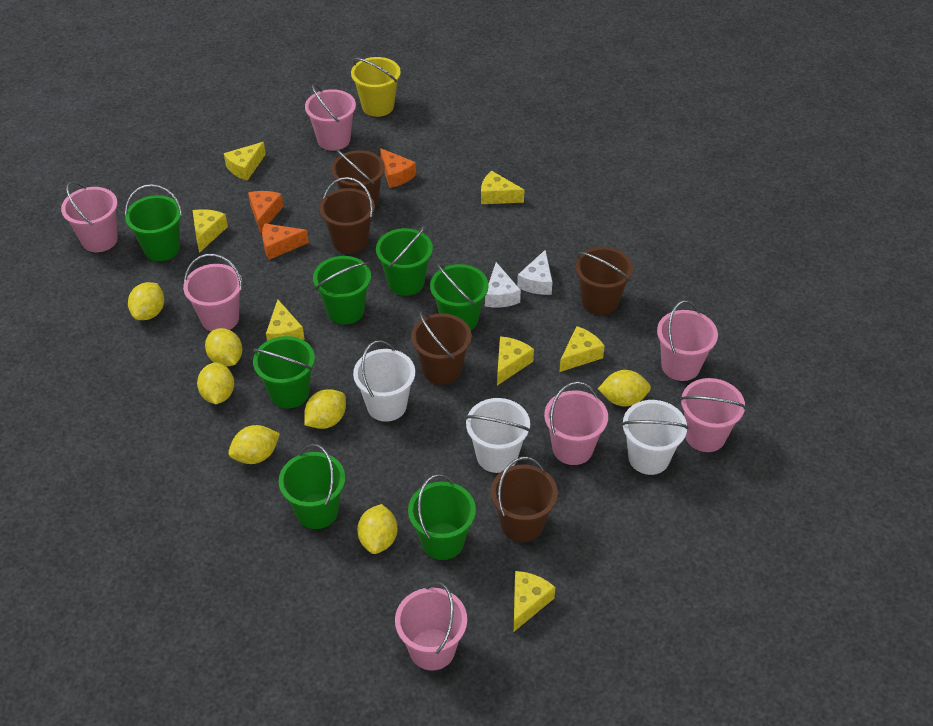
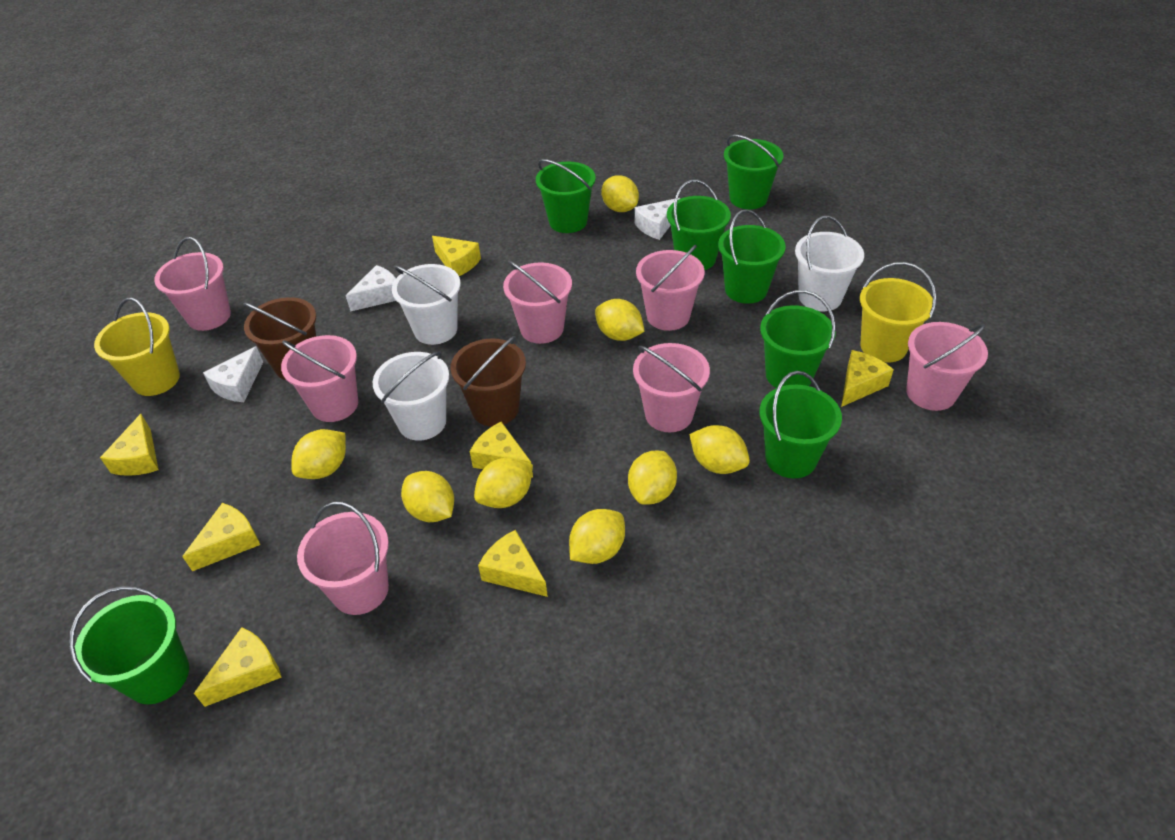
brown bucket: [319,177,375,254] [331,149,385,208] [411,311,472,385] [491,457,558,542] [575,247,633,315] = 5 -> [244,297,316,380] [451,336,526,426] = 2
orange cheese: [248,191,283,233] [262,223,309,260] [380,148,416,188] = 3 -> none = 0
white cheese: [485,262,521,308] [517,249,552,295] = 2 -> [203,346,263,402] [346,265,396,312] [634,198,680,240] = 3
yellow bucket: [351,57,401,117] = 1 -> [94,298,180,396] [860,262,936,362] = 2
yellow lemon: [128,282,164,320] [197,363,234,404] [205,328,242,367] [228,425,280,464] [304,389,346,429] [357,504,398,554] [598,370,651,407] = 7 -> [291,429,346,479] [401,471,454,522] [474,458,533,508] [569,509,625,564] [595,299,645,341] [601,175,639,212] [628,451,677,505] [689,425,750,474] = 8

